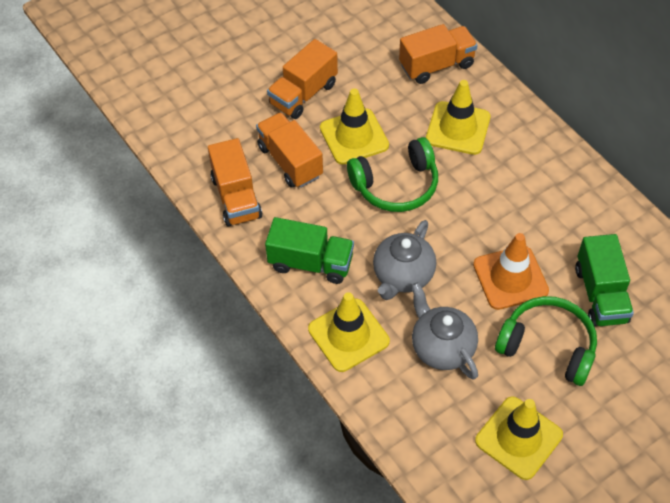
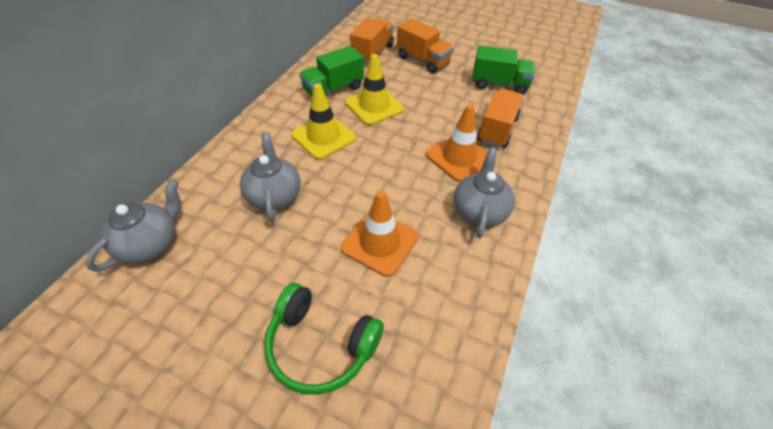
green headphones: [347,137,438,212] [495,296,597,386] = 2 -> [264,283,384,395] = 1
grey teapot: [373,220,436,300] [411,282,478,380] = 2 -> [85,179,181,272] [240,132,301,221] [454,147,515,238] = 3
orange traffic cone: [473,233,549,310] = 1 -> [341,191,419,277] [426,105,487,182] = 2
orange truck: [208,138,262,226] [256,112,323,188] [267,39,338,119] [399,24,478,84] = 4 -> [350,18,394,64] [397,18,454,73] [477,89,523,148] = 3
yellow traffic cone: [308,292,390,372] [320,89,389,165] [426,80,491,155] [475,396,563,480] = 4 -> [292,83,356,160] [345,54,404,125] = 2

